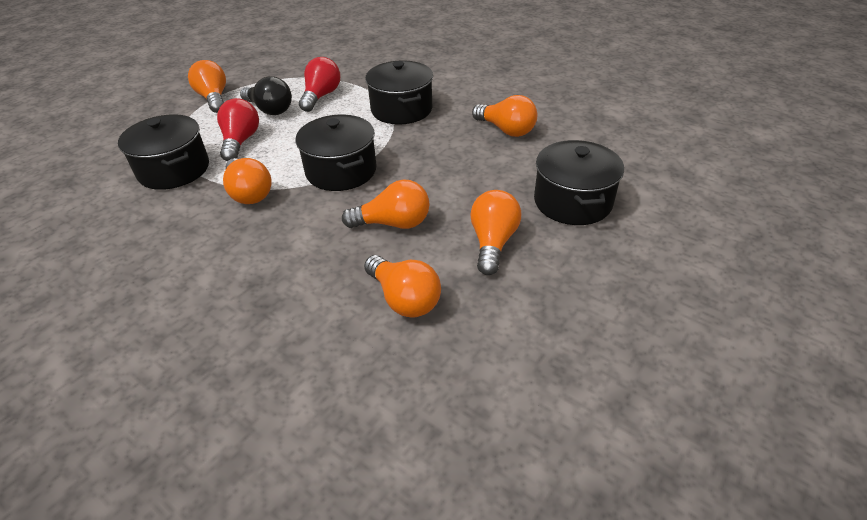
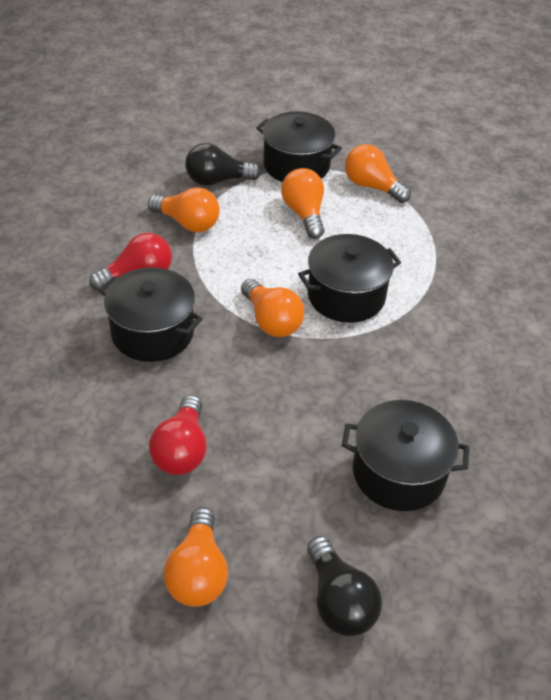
black light bulb: [240,76,292,115] = 1 -> [185,143,261,186] [307,536,382,636] = 2
orange light bulb: [188,60,226,113] [223,158,271,204] [342,179,430,229] [364,255,441,318] [470,190,521,275] [472,95,537,137] = 6 -> [148,187,220,232] [163,507,228,607] [241,279,304,337] [281,168,324,239] [345,144,411,203] = 5

